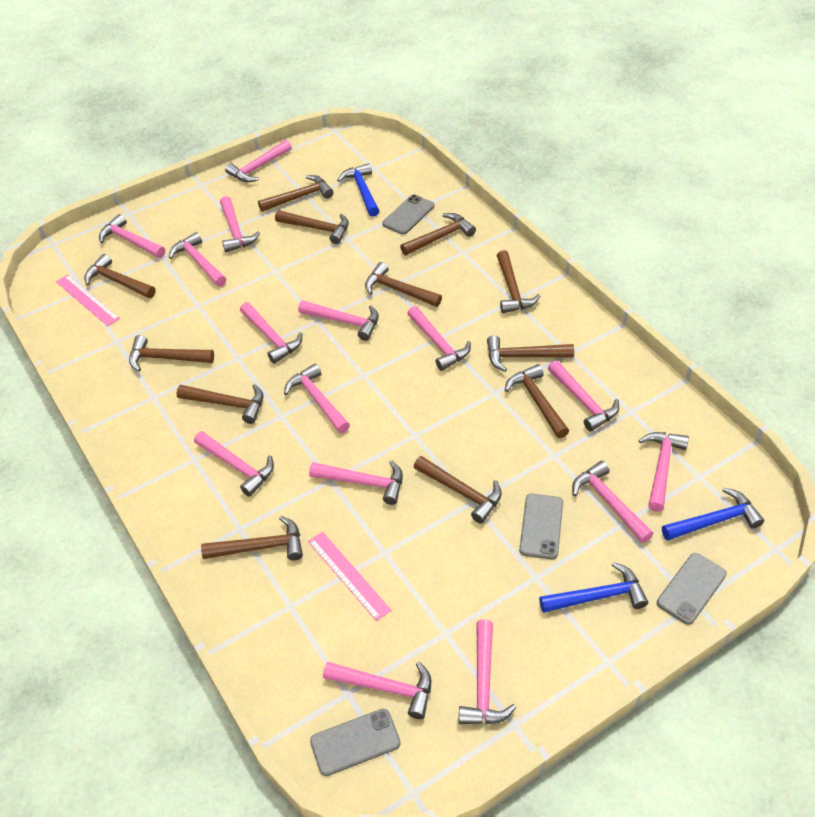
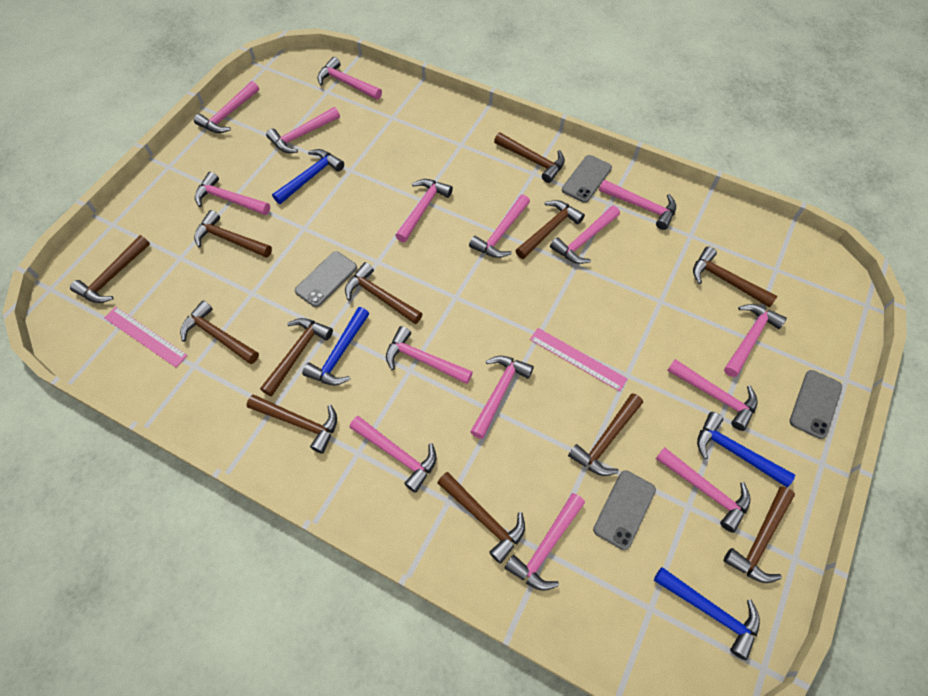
blue hammer: [337,163,380,217] [539,562,648,613] [662,488,764,541] = 3 -> [272,149,344,204] [302,307,369,385] [654,567,760,660] [697,412,795,487] = 4

